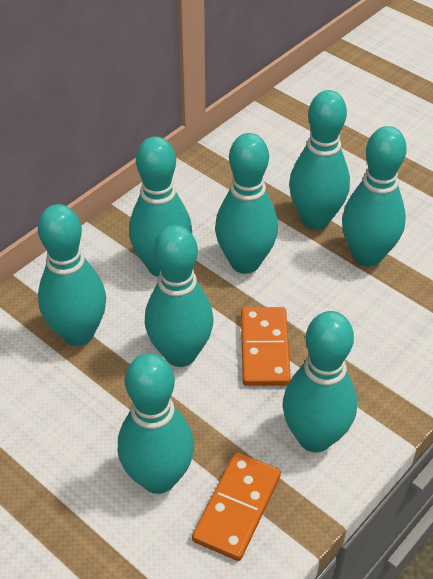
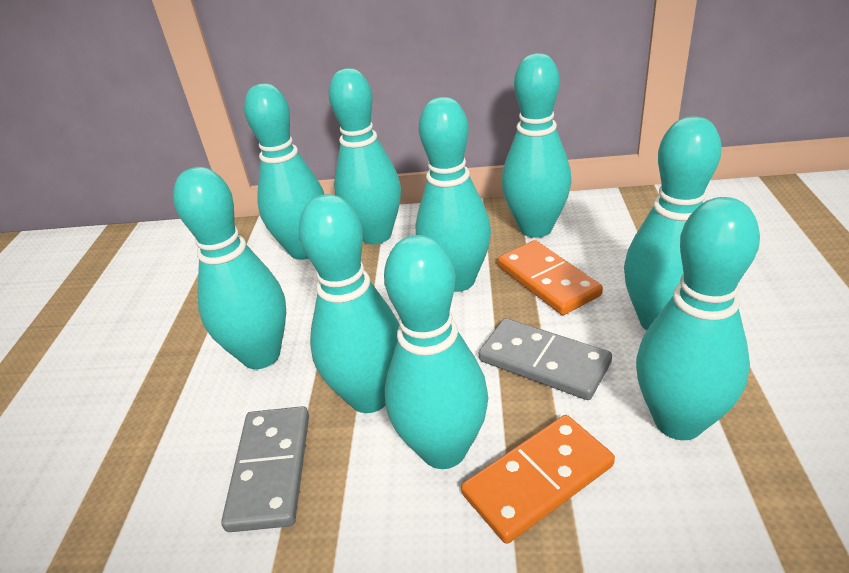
grey domino: none = 0 -> [221,406,309,532] [479,318,612,400] = 2
turquoise bowling pin: [38,204,106,346] [118,353,194,494] [129,136,192,277] [145,225,213,367] [215,133,278,274] [283,311,357,452] [289,90,350,230] [342,126,407,267] = 8 -> [173,167,286,369] [244,84,325,260] [299,194,399,413] [329,68,401,245] [384,235,488,469] [415,97,491,292] [502,53,572,238] [624,116,722,331] [636,197,760,440] = 9

